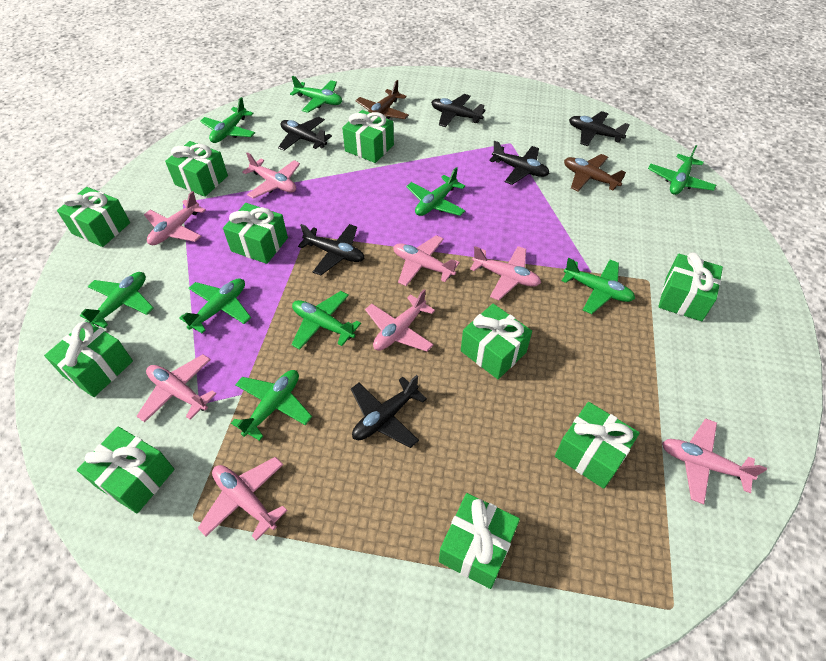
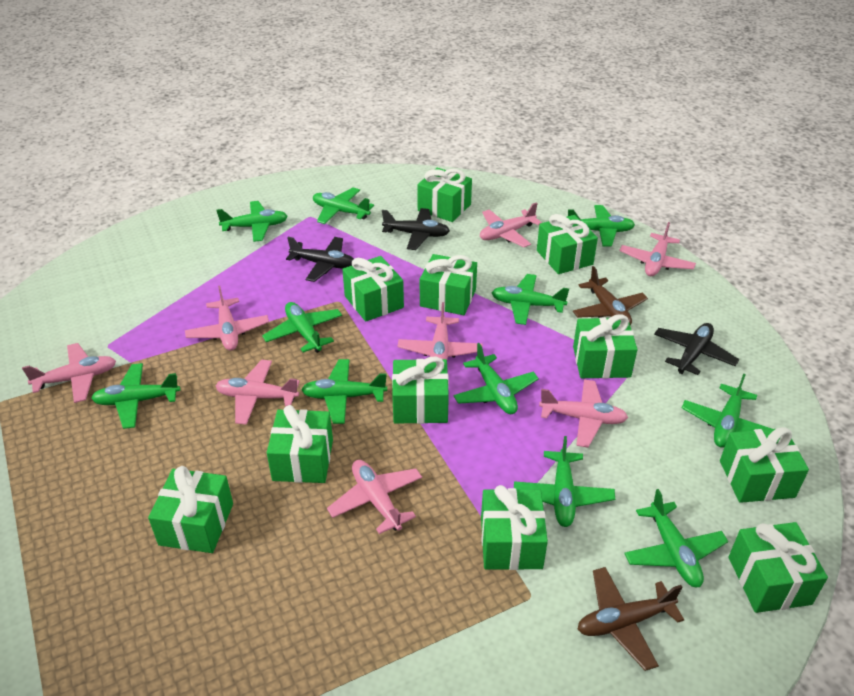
black plane: [278,117,332,151] [298,224,364,276] [351,375,427,448] [431,94,486,127] [489,141,550,185] [569,111,630,146] = 6 -> [286,237,354,282] [382,208,450,250] [654,323,739,375] = 3
green gift: [44,320,133,397] [57,187,130,247] [77,426,174,513] [165,141,228,197] [223,203,288,264] [342,110,394,163] [439,493,520,589] [461,304,532,379] [555,402,640,489] [658,252,723,321] = 10 -> [148,466,233,553] [267,405,333,483] [342,256,404,322] [392,356,449,424] [417,168,472,222] [420,254,477,315] [481,485,548,570] [537,214,598,274] [573,314,637,378] [720,427,809,503] [729,522,828,613] = 11
green plane: [80,272,154,328] [179,278,251,333] [200,97,255,143] [231,370,312,441] [290,76,342,113] [291,291,361,350] [406,167,466,216] [562,258,635,314] [648,145,716,195] = 9 -> [91,363,180,429] [216,201,288,242] [262,302,342,353] [301,359,387,424] [313,187,374,224] [454,343,539,414] [491,274,569,325] [514,436,615,527] [568,205,635,247] [624,489,728,587] [682,373,772,448] = 11

